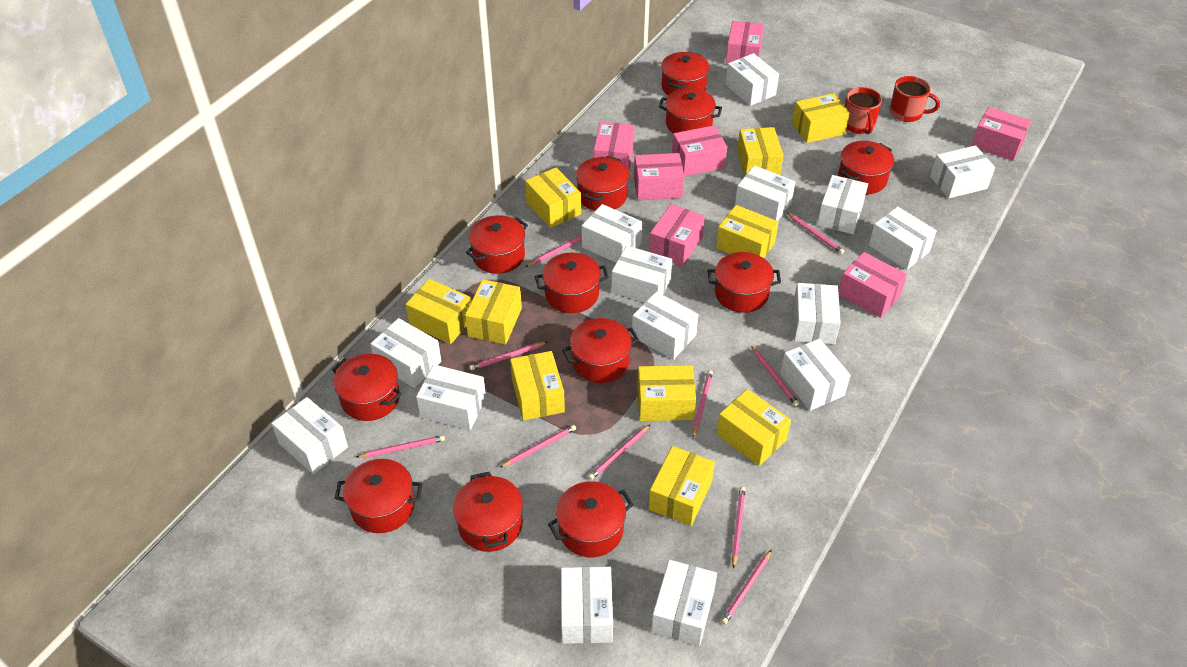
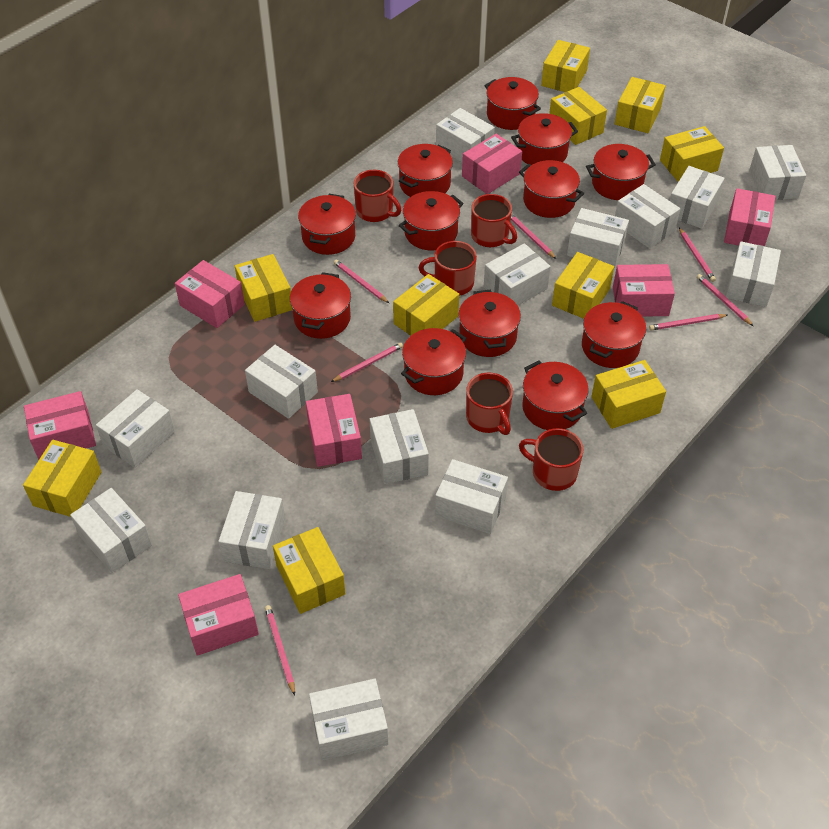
pink pencil: [357,435,445,458] [470,342,547,370] [499,425,576,468] [525,235,582,267] [588,425,650,480] [693,370,713,438] [721,550,772,625] [732,487,746,569] [751,346,799,406] [787,213,844,254] = 10 -> [265,605,295,695] [331,343,403,382] [334,260,389,303] [511,214,556,259] [649,314,727,330] [679,228,716,282] [697,274,753,326] = 7
red mug: [845,87,882,134] [890,76,940,122] = 2 -> [354,170,401,222] [419,241,477,296] [466,373,513,435] [471,194,517,247] [519,428,584,491] = 5
white box: [271,397,348,474] [370,318,441,388] [416,364,486,430] [561,567,613,644] [581,204,642,263] [611,246,672,303] [632,292,699,360] [651,560,717,646] [725,53,779,106] [735,165,795,221] [780,338,851,411] [793,283,841,344] [817,175,868,234] [869,206,937,270] [930,145,995,199] = 15 -> [70,488,152,573] [96,389,175,468] [218,491,285,569] [245,345,318,419] [309,679,388,761] [369,409,429,484] [435,459,508,534] [436,108,495,162] [484,243,551,306] [567,208,629,268] [615,184,681,249] [670,166,725,229] [726,241,781,307] [749,145,806,200] = 14

